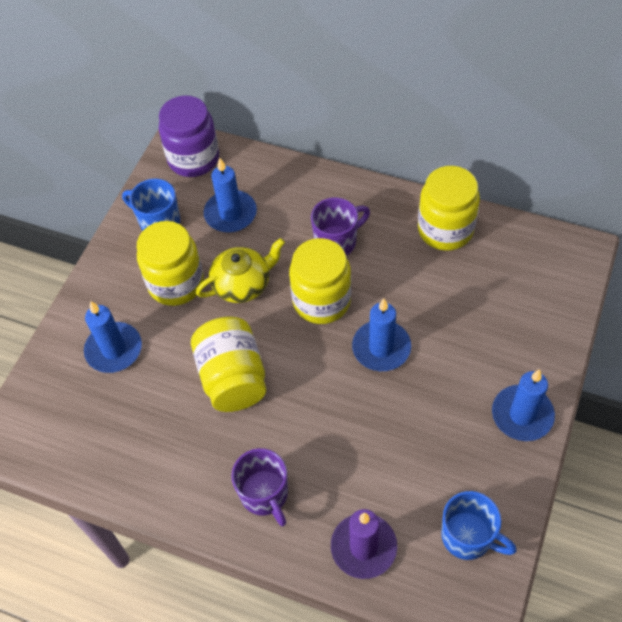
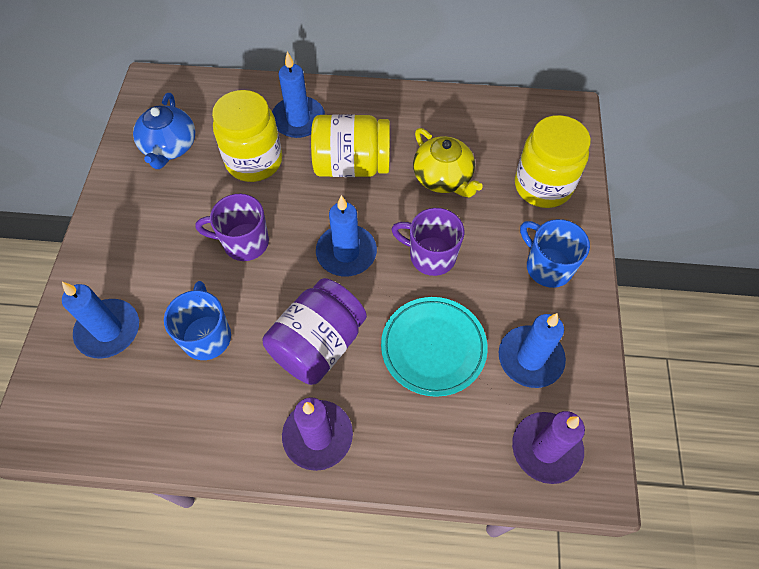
blue teapot: none = 0 -> [133,93,195,169] = 1
purple candle: [331,509,397,579] = 1 -> [282,398,353,471] [512,411,585,484] = 2
turquoise plate: none = 0 -> [381,297,488,397] = 1
yellow jar: [137,221,204,306] [191,316,266,412] [289,238,351,324] [418,166,480,251] = 4 -> [212,90,282,182] [311,114,390,177] [515,115,591,208] = 3

